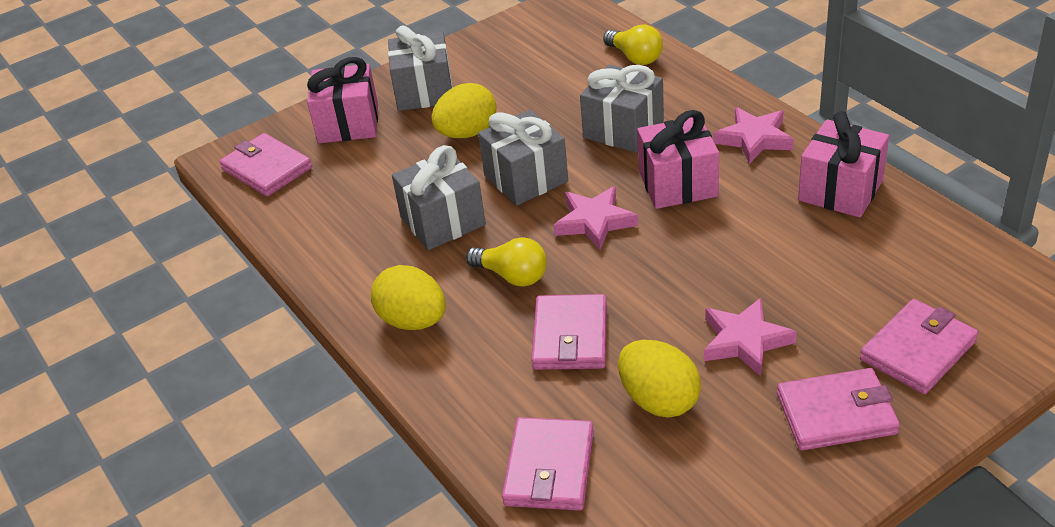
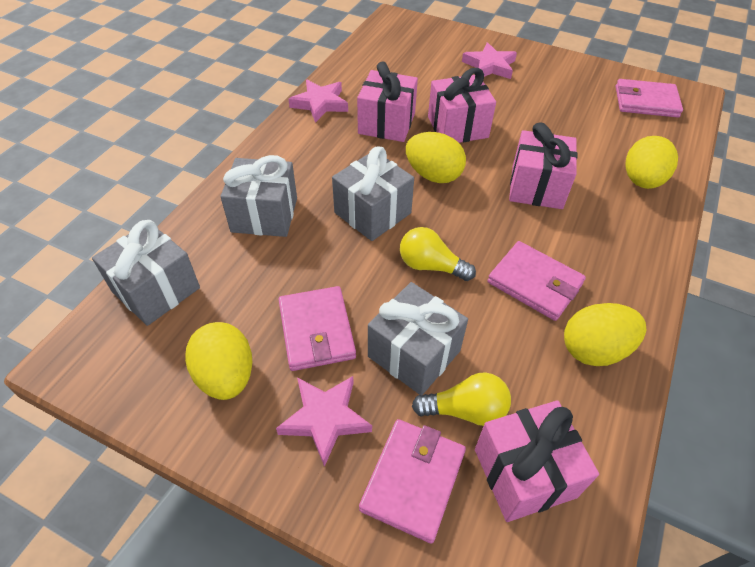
pink gift: [307,57,378,143] [637,110,719,209] [798,111,889,218] = 3 -> [357,61,418,142] [428,68,496,143] [475,400,599,522] [509,123,578,209] = 4
pink wallet: [219,133,312,197] [502,417,594,511] [531,294,607,370] [777,368,900,451] [860,299,978,394] = 5 -> [278,286,356,371] [359,419,466,544] [487,241,586,321] [616,79,683,118] = 4
yellow egg: [371,265,446,330] [432,83,496,138] [618,340,701,417] = 3 -> [185,322,252,400] [406,132,466,183] [564,303,646,366] [625,136,678,189] = 4

